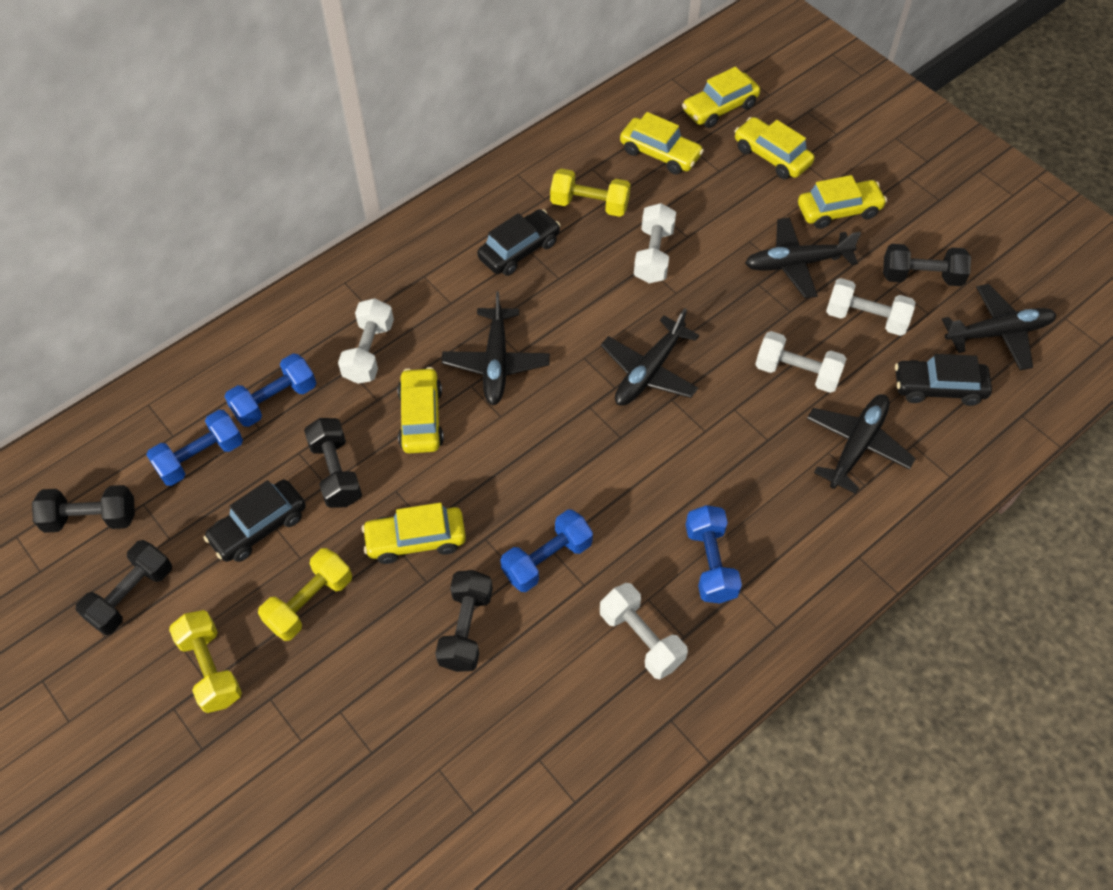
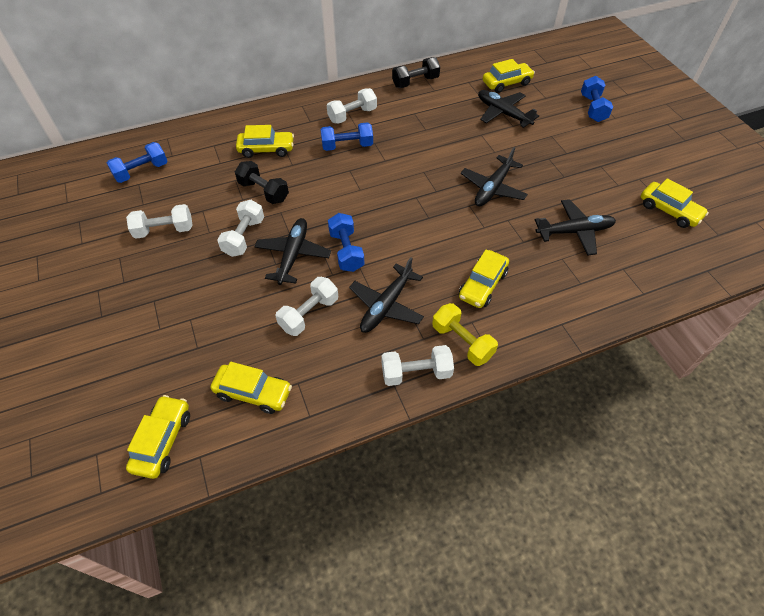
black car: [203,480,306,562] [477,209,561,276] [895,354,992,406] = 3 -> none = 0
black dumbbell: [32,485,135,533] [76,540,172,635] [304,418,362,508] [435,570,493,672] [883,244,971,286] = 5 -> [235,161,289,204] [392,57,440,88] = 2
yellow dumbbell: [169,610,242,713] [258,548,352,641] [550,168,631,217] = 3 -> [432,303,498,366] = 1

